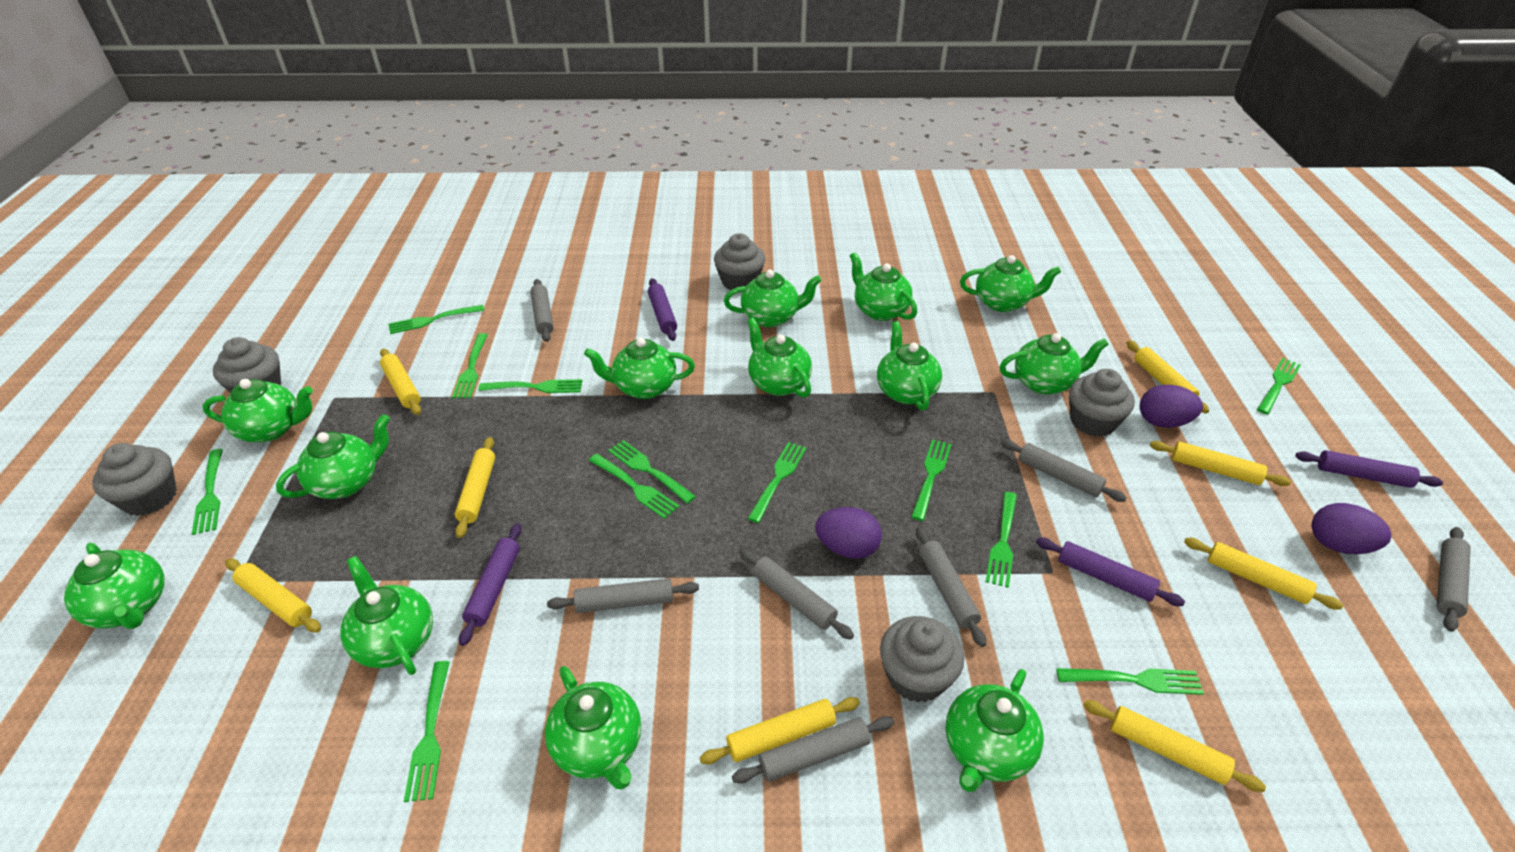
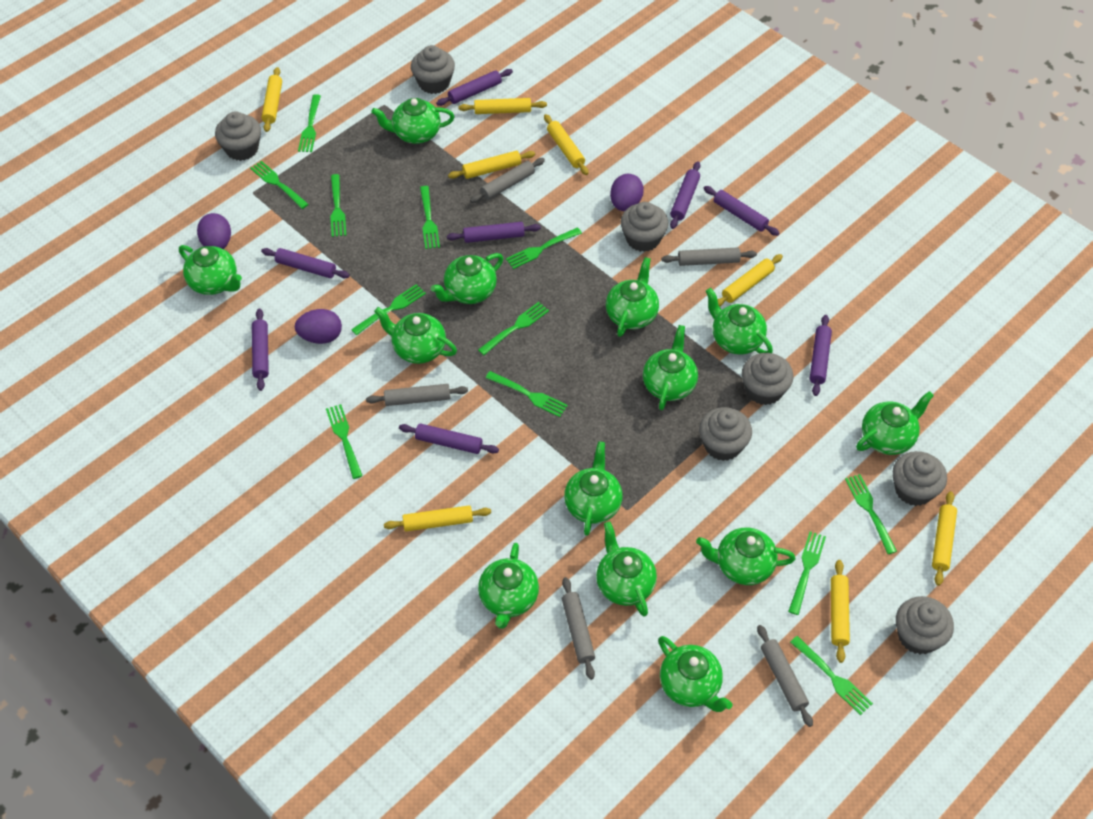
grey cupcake: [92,443,177,516] [213,337,281,393] [714,233,765,290] [880,616,964,703] [1069,369,1135,437] = 5 -> [215,112,261,161] [411,45,455,94] [621,202,669,252] [699,407,752,461] [742,353,794,405] [893,451,947,506] [896,596,954,654] = 7
grey rolling pin: [530,279,554,342] [547,578,699,613] [732,716,894,784] [739,549,854,640] [916,527,986,647] [1001,439,1127,502] [1437,527,1471,632] = 7 -> [366,384,468,406] [470,158,545,203] [562,577,595,680] [662,247,757,266] [757,625,813,727] = 5
purple rolling pin: [459,523,522,646] [648,278,677,341] [1036,538,1185,606] [1295,450,1443,488] = 4 -> [252,309,269,391] [261,248,350,278] [399,423,499,454] [436,69,513,106] [447,222,541,243] [670,161,701,229] [703,186,780,236] [810,315,832,396] = 8

